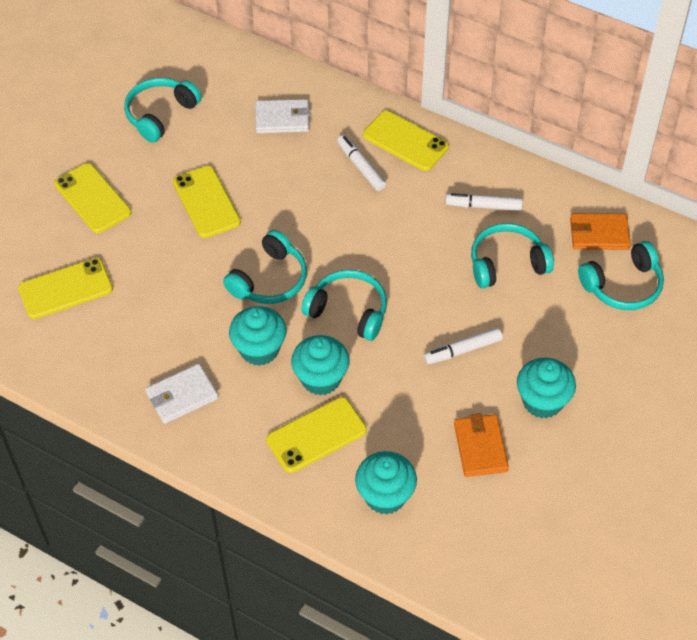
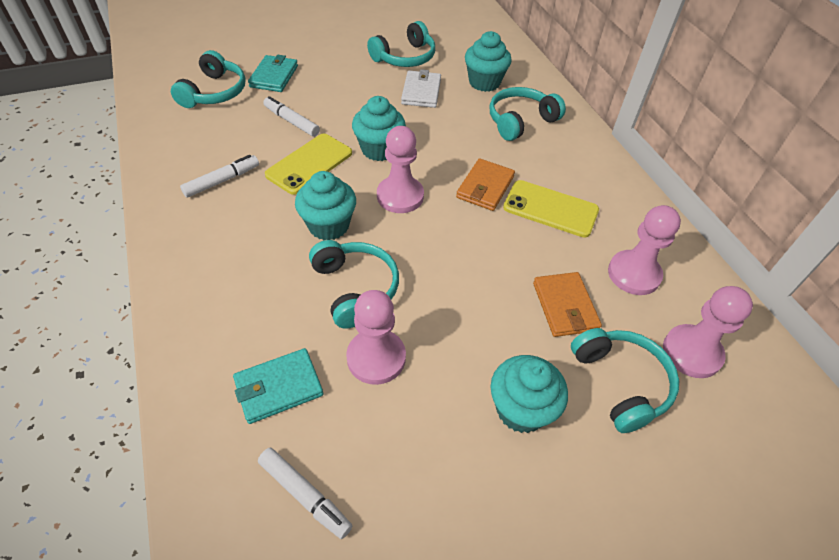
pink pawn: none = 0 -> [346,290,406,385] [377,126,424,213] [608,205,681,295] [663,286,753,378] = 4
turquoise wallet: none = 0 -> [233,348,323,424] [248,55,298,92] = 2
white wallet: [145,364,218,424] [255,99,310,133] = 2 -> [401,69,441,108] = 1
yellow phone: [18,258,113,319] [54,163,131,233] [173,166,241,238] [266,397,367,473] [363,111,449,171] = 5 -> [265,134,352,195] [503,180,599,238] = 2

